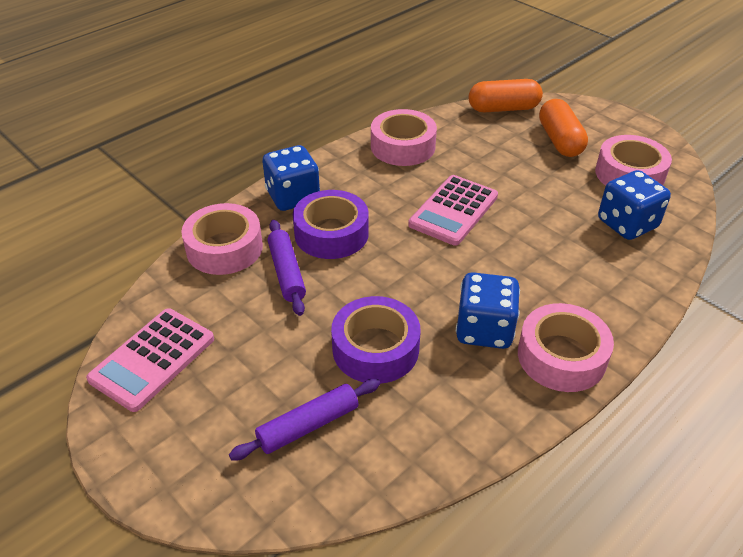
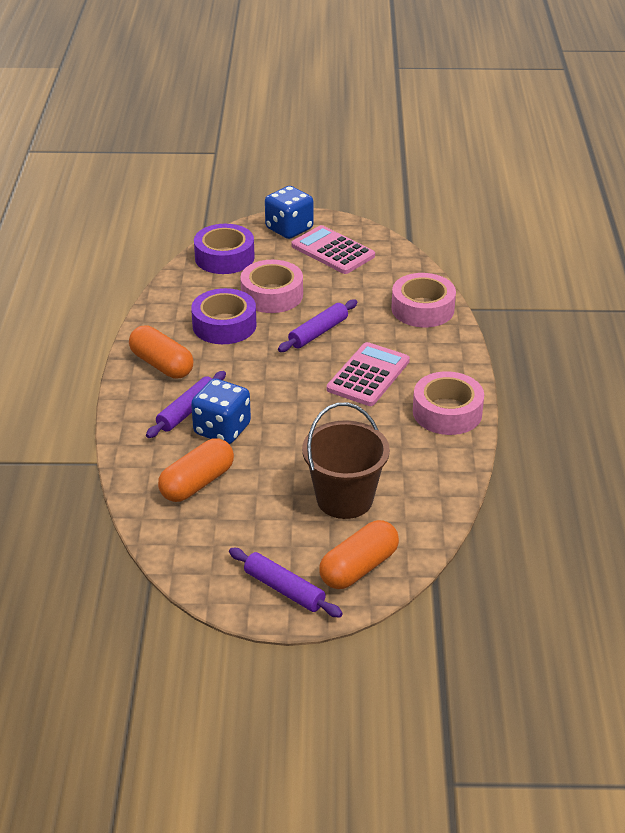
blue dice: [262,145,320,211] [456,272,520,349] [598,170,671,240] = 3 -> [191,379,251,444] [265,186,313,239] = 2
brown bucket: none = 0 -> [302,403,390,519] = 1
orange capsule: [469,79,543,113] [539,99,588,157] = 2 -> [129,326,194,379] [158,438,234,502] [319,520,399,589] = 3
pink tape: [182,203,263,275] [371,109,437,166] [518,303,614,392] [595,135,672,186] = 4 -> [240,260,303,313] [391,273,456,327] [413,371,484,435] = 3
purple rolling pin: [229,379,380,461] [267,220,306,316] = 2 -> [146,371,226,438] [229,548,343,617] [278,299,357,352] = 3

